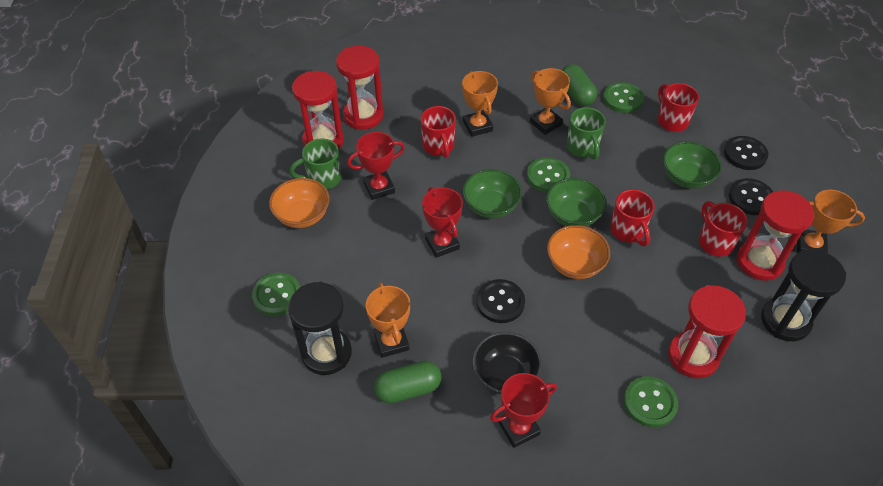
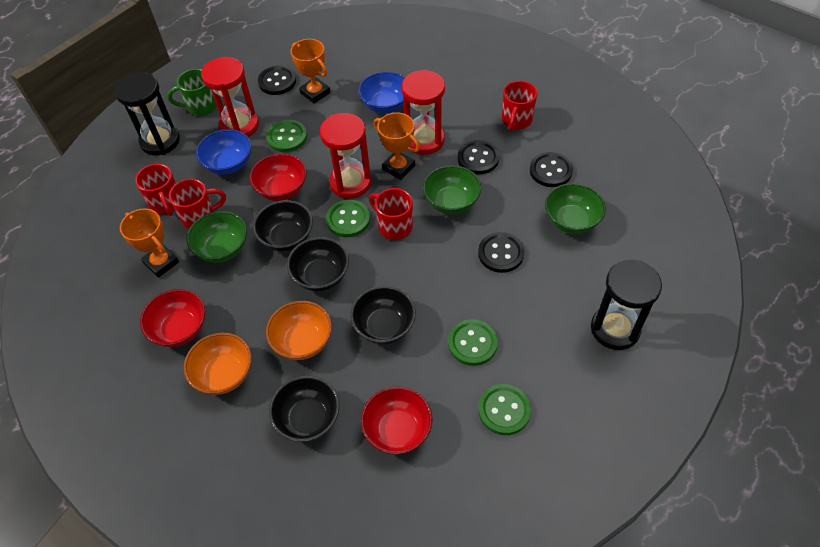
black bowl: [472,332,542,394] = 1 -> [253,200,313,251] [269,376,340,442] [287,237,349,291] [350,286,416,344] = 4
black button: [476,279,525,323] [724,136,768,170] [729,178,773,215] = 3 -> [258,66,296,95] [458,140,499,174] [478,232,524,273] [530,152,573,187] = 4
blue bowl: none = 0 -> [196,129,251,175] [358,71,405,113] = 2
green capsule: [374,361,442,403] [562,64,597,106] = 2 -> none = 0
green mug: [289,138,341,189] [567,107,606,160] = 2 -> [167,69,217,116] = 1
orange trophy: [366,283,410,358] [462,71,498,137] [530,68,571,135] [797,189,865,253] = 4 -> [120,208,179,278] [290,39,331,104] [374,112,420,180] = 3
red bowl: none = 0 -> [140,289,205,347] [249,153,306,201] [361,386,432,454] = 3
red hourglass: [292,71,344,149] [336,46,383,130] [668,285,746,378] [736,190,814,280] = 4 -> [201,57,259,137] [320,113,371,199] [401,70,445,155] = 3
red trophy: [347,132,405,200] [422,187,463,258] [490,373,557,448] = 3 -> none = 0

